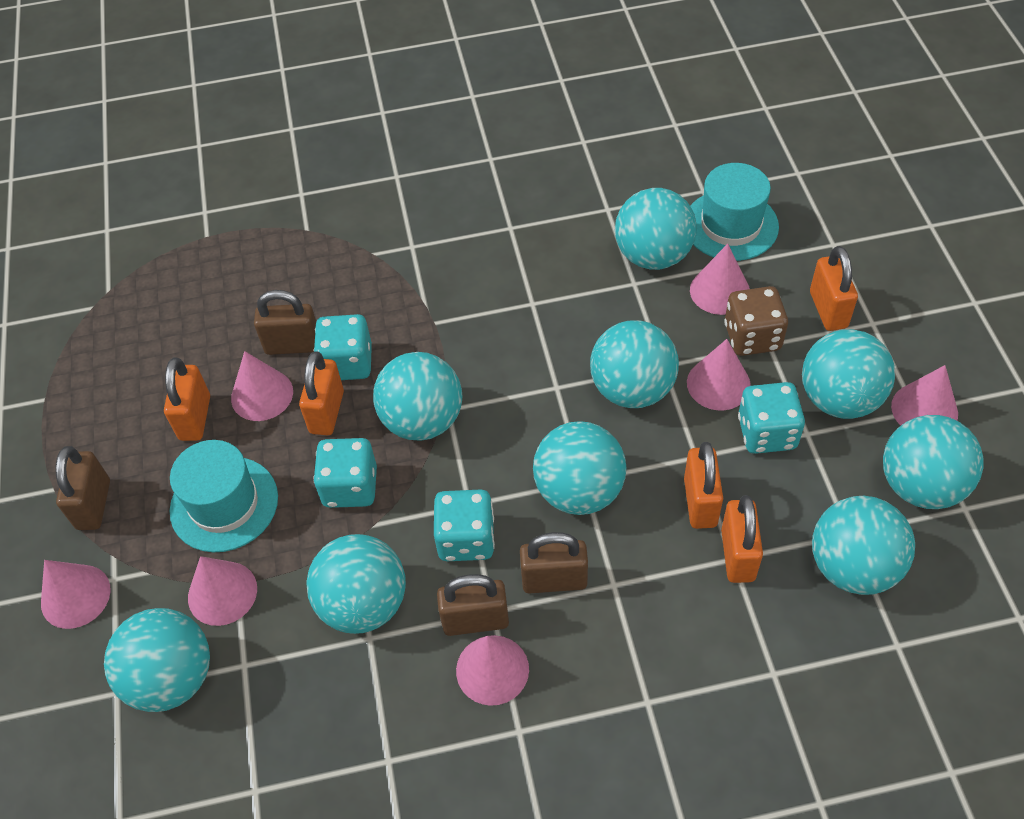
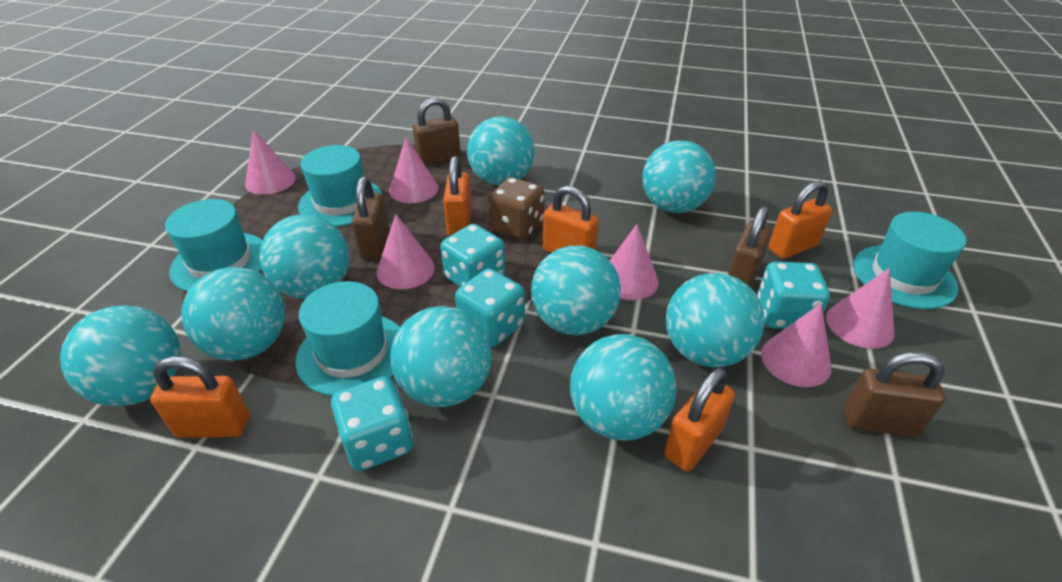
pink cone: [41,560,111,629] [188,556,257,626] [231,351,293,421] [456,635,529,706] [687,339,751,410] [690,244,750,315] [891,365,958,426] = 7 -> [245,129,296,195] [377,214,435,289] [389,137,439,203] [610,224,659,300] [761,303,832,387] [826,268,895,349] = 6
turquoise hat: [170,440,278,552] [690,163,779,261] = 2 -> [165,199,263,292] [296,281,400,396] [298,145,383,227] [853,212,966,309] = 4

